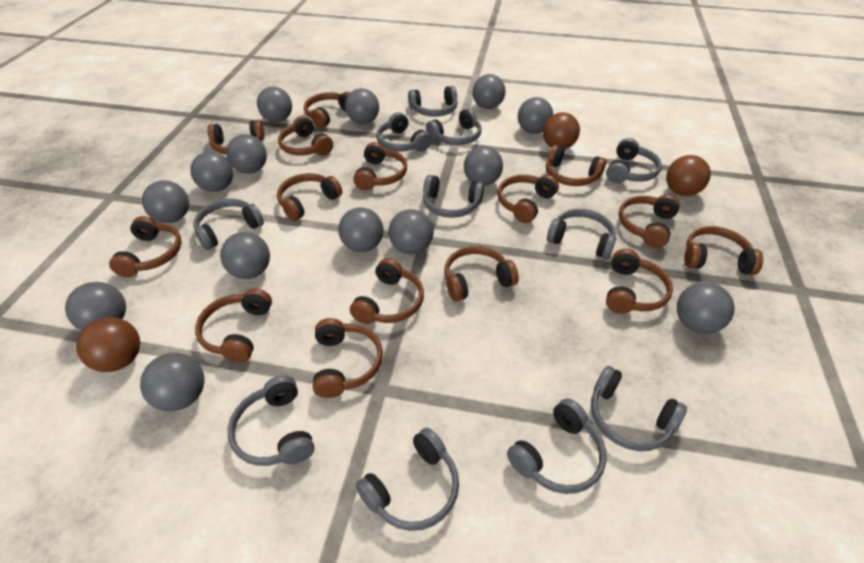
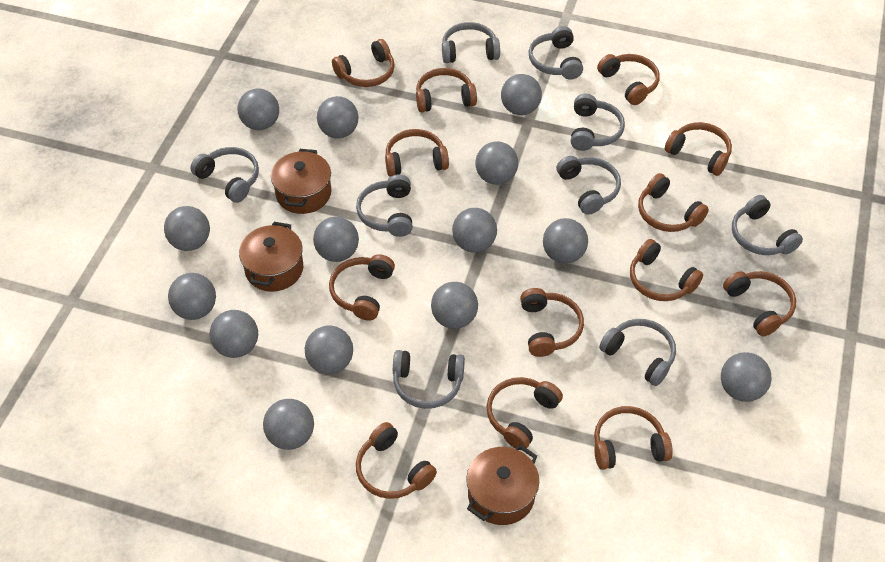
brown ball: [76,317,140,372] [543,112,580,149] [666,155,711,196] = 3 -> none = 0
brown headphones: [109,216,182,277] [195,288,272,362] [207,120,264,154] [277,173,342,221] [278,116,333,156] [304,92,350,128] [313,318,383,398] [350,258,424,324] [353,142,407,190] [444,246,519,301] [498,175,559,223] [546,145,606,186] [606,249,673,314] [618,194,680,248] [684,226,763,275] = 15 -> [329,254,395,321] [332,39,395,87] [356,422,437,499] [385,129,449,177] [416,68,477,112] [487,377,563,450] [520,288,584,357] [594,406,673,470] [597,54,660,105] [630,239,703,301] [638,173,709,232] [665,122,732,176] [723,271,796,336] = 13
brown pot: none = 0 -> [239,222,303,292] [271,149,331,214] [466,444,539,525] = 3
grey headphones: [193,199,264,250] [228,375,315,466] [356,428,459,531] [376,112,431,152] [408,86,458,117] [423,175,484,218] [426,108,482,145] [507,399,606,494] [547,209,616,259] [591,366,687,451] [606,138,662,183] = 11 -> [191,147,259,203] [356,175,413,237] [393,350,465,409] [442,22,500,63] [528,26,583,79] [556,156,621,215] [571,94,625,151] [599,319,676,386] [732,195,803,255] = 9

